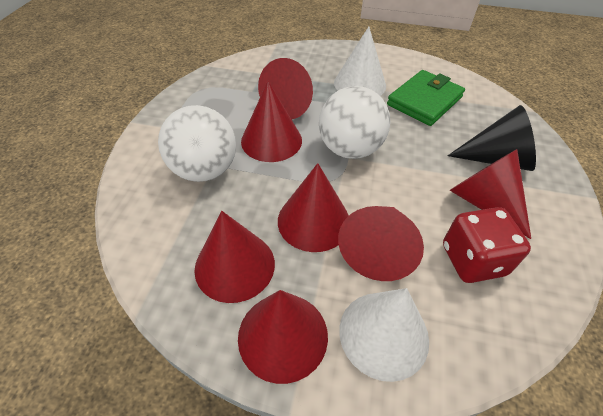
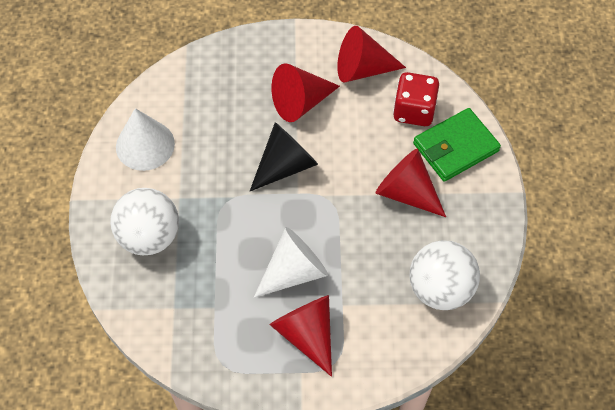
red cone: [194,211,275,303] [238,290,328,384] [241,81,302,162] [258,58,313,119] [278,163,349,252] [338,206,424,281] [449,149,531,239] = 7 -> [269,295,332,377] [272,63,340,122] [337,26,406,83] [376,148,446,217] = 4

